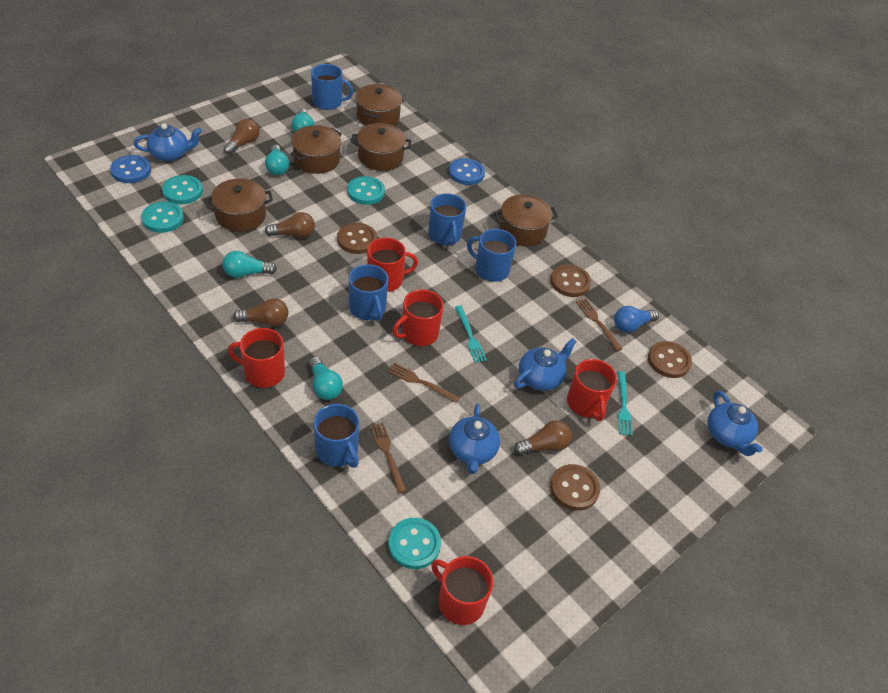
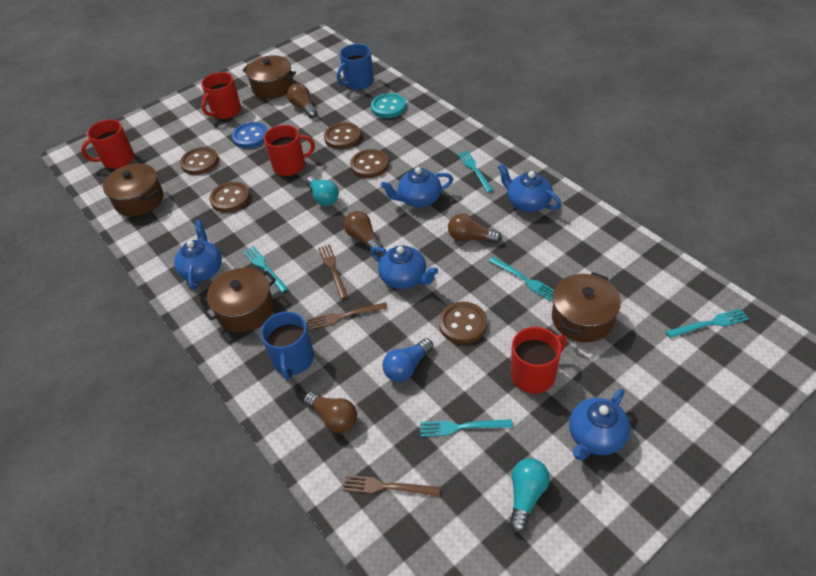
blue button: [110,155,151,183] [449,158,485,185] = 2 -> [232,122,268,148] = 1
blue mug: [311,64,354,110] [313,404,359,468] [349,264,388,321] [428,193,466,245] [467,229,516,282] = 5 -> [261,312,314,380] [337,44,374,90] = 2
blue teapot: [133,123,202,162] [449,403,500,474] [514,338,577,391] [708,390,763,456] = 4 -> [174,220,222,290] [370,245,438,289] [381,167,453,207] [498,163,562,212] [569,389,630,460] = 5
brown button: [337,223,377,254] [550,264,591,297] [550,464,600,511] [648,341,692,378] = 4 -> [180,147,219,175] [209,182,250,212] [324,122,361,149] [350,149,389,178] [439,302,487,344] = 5
brown pot: [205,178,273,232] [290,125,342,174] [351,123,411,171] [356,84,402,126] [494,194,558,246] = 5 -> [103,163,163,216] [202,268,276,333] [242,55,296,99] [552,272,621,342] = 4
red mug: [228,328,285,388] [367,238,418,292] [393,289,444,346] [431,556,493,625] [567,359,617,421] = 5 -> [81,119,134,169] [201,72,241,119] [264,125,315,176] [511,327,567,394] = 4
turquoise button: [141,202,184,233] [162,175,203,204] [347,176,385,205] [388,518,441,569] = 4 -> [371,93,406,118] = 1
turquoise fork: [455,306,487,363] [618,371,633,436] = 2 -> [243,246,288,293] [420,419,513,437] [457,150,493,193] [489,257,554,301] [666,308,749,338] = 5
turquoise light bulb: [223,251,277,278] [265,145,289,175] [291,108,314,133] [309,357,343,400] = 4 -> [306,176,339,206] [509,458,550,533] = 2

